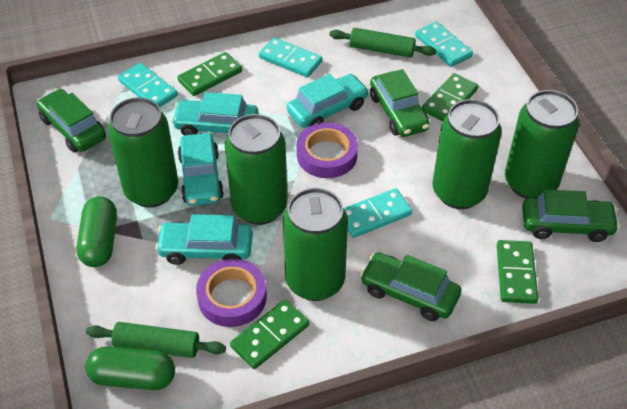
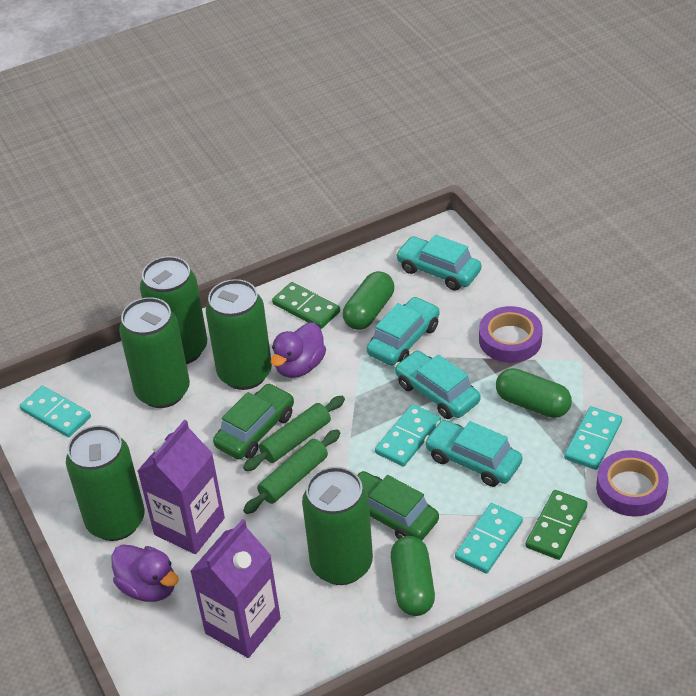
green capsule: [77,196,117,267] [85,346,175,390] = 2 -> [343,271,394,330] [391,536,435,616] [496,368,572,418] = 3
green car: [37,89,106,153] [360,252,461,321] [370,69,430,137] [522,189,620,242] = 4 -> [213,383,294,459] [356,471,439,540] = 2
green domino: [177,52,242,96] [230,300,309,369] [422,73,478,122] [497,240,538,304] = 4 -> [272,282,340,329] [526,490,588,560] = 2
purple carton: none = 0 -> [138,420,225,554] [190,519,281,658] = 2
purple duck: none = 0 -> [111,544,179,602] [271,322,326,378] = 2

